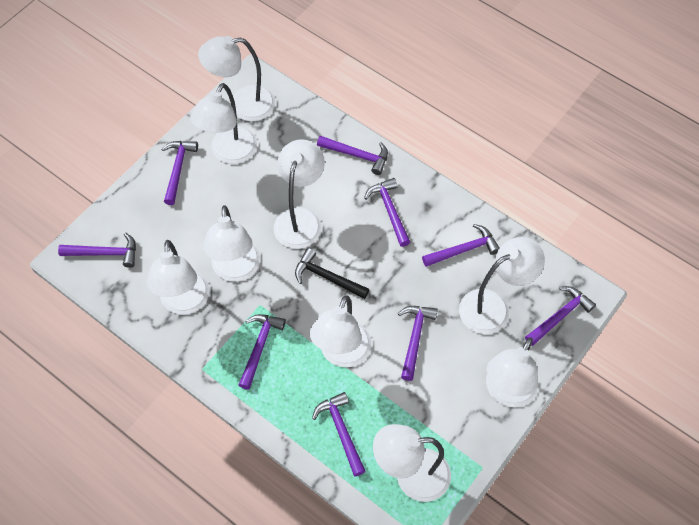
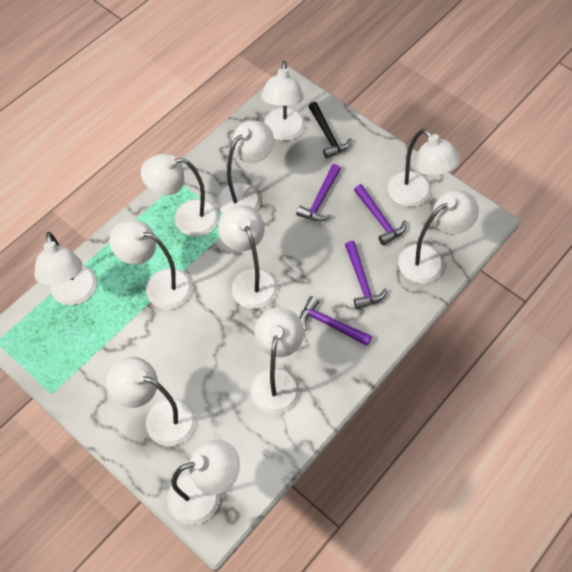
purple hammer: [58,232,136,268] [162,141,198,205] [239,314,286,389] [312,392,366,476] [317,136,388,175] [364,178,410,247] [398,306,438,381] [422,224,500,267] [525,286,596,346] = 9 -> [296,164,341,221] [300,296,372,346] [345,241,387,309] [354,184,406,245] = 4
white lamp: [146,240,210,315] [190,83,257,164] [198,36,275,121] [203,205,260,282] [273,139,325,249] [310,295,371,367] [373,424,451,502] [459,237,545,334] [486,337,538,407] = 9 -> [34,232,97,305] [106,357,196,446] [109,220,192,309] [141,154,219,237] [167,440,240,525] [217,121,274,213] [218,205,278,309] [250,307,304,414] [261,60,305,141] [388,129,460,207] [398,190,479,284] = 11

